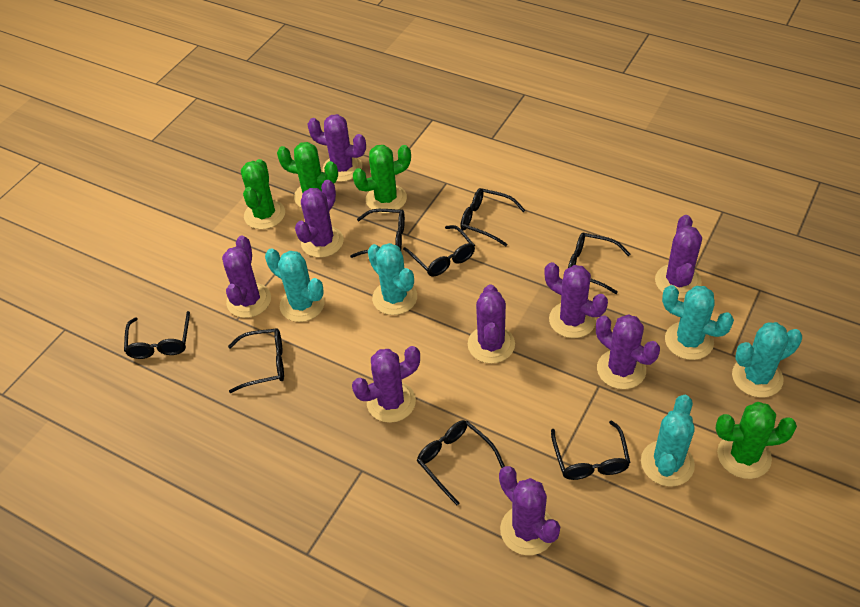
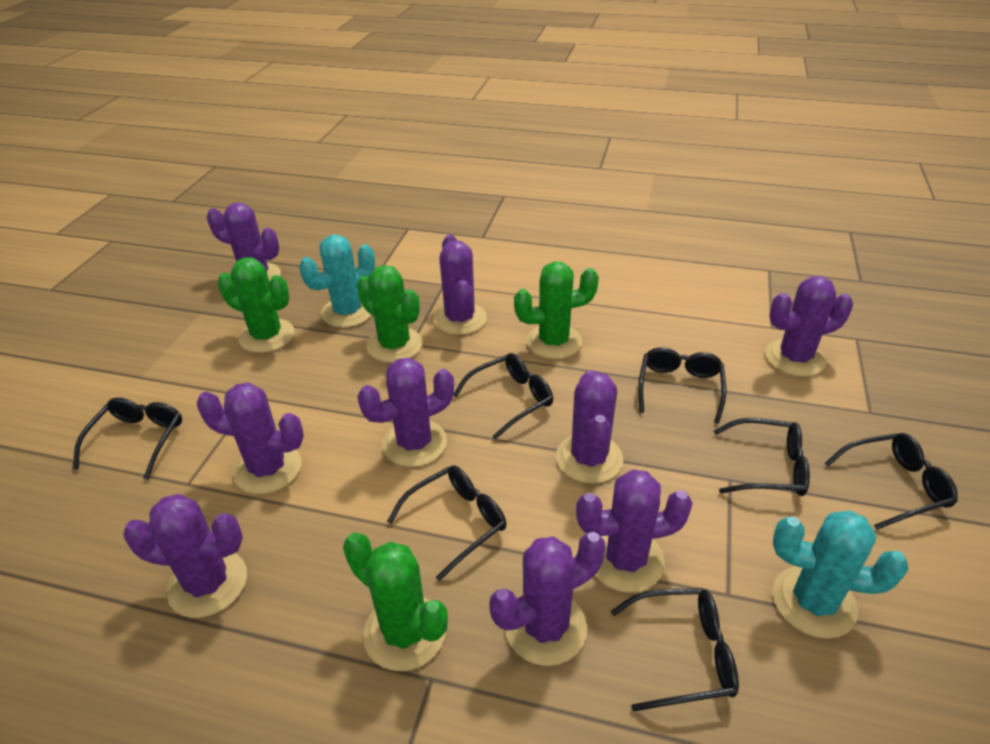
black glasses: [124,311,190,359] [228,328,284,393] [350,209,405,258] [403,225,475,277] [417,420,505,505] [460,188,526,246] [551,420,631,480] [568,232,631,294] = 8 -> [73,398,182,480] [387,465,506,581] [453,353,553,440] [611,588,739,712] [638,347,726,423] [714,418,810,496] [825,433,958,530] = 7
turquoise cactus: [265,249,325,322] [368,243,417,315] [641,395,695,487] [662,285,734,360] [732,322,802,398] = 5 -> [299,234,375,328] [772,510,908,639] = 2

